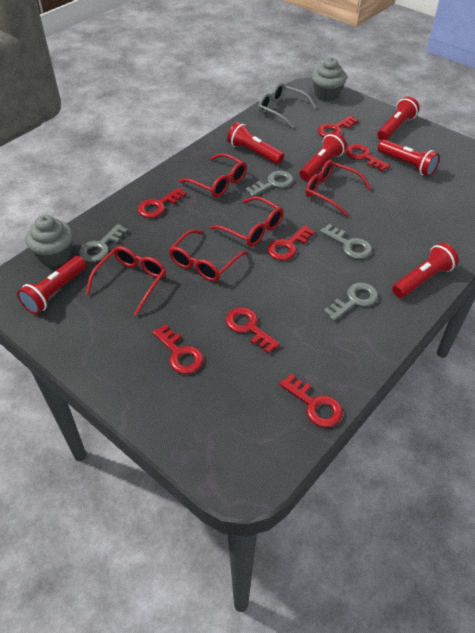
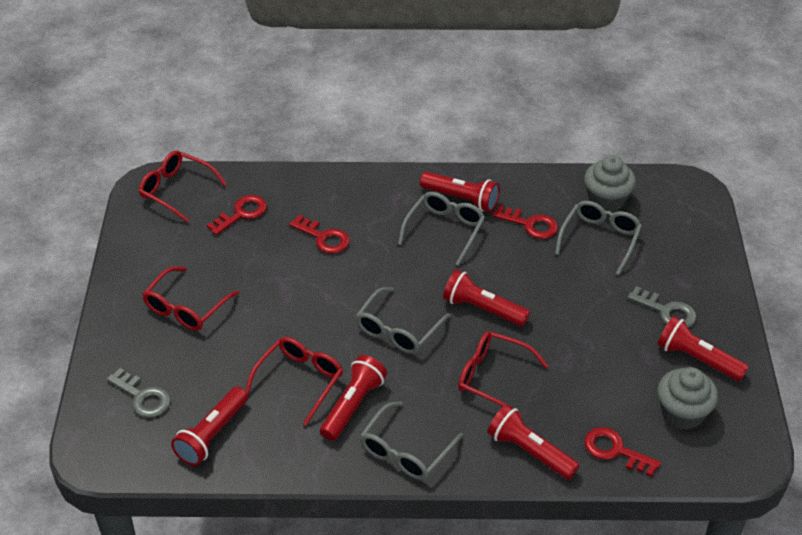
grey glasses: [258,83,317,129] = 1 -> [356,287,450,354] [360,401,463,480] [398,192,485,266] [555,201,642,275] = 4
grey key: [79,224,128,262] [245,171,293,197] [320,224,372,259] [323,283,378,321] = 4 -> [107,368,171,418] [628,286,697,328] = 2
red glasses: [86,246,166,315] [169,230,248,282] [179,153,247,198] [210,196,284,247] [305,160,371,217] = 5 -> [139,151,227,222] [142,266,239,331] [245,337,343,426] [458,331,548,417] = 4
red key: [138,188,186,218] [152,324,203,374] [225,307,280,354] [267,225,315,261] [279,374,343,427] [318,116,358,137] [345,144,390,172] = 7 -> [206,195,267,235] [289,215,350,254] [493,205,558,239] [584,427,661,477] = 4

